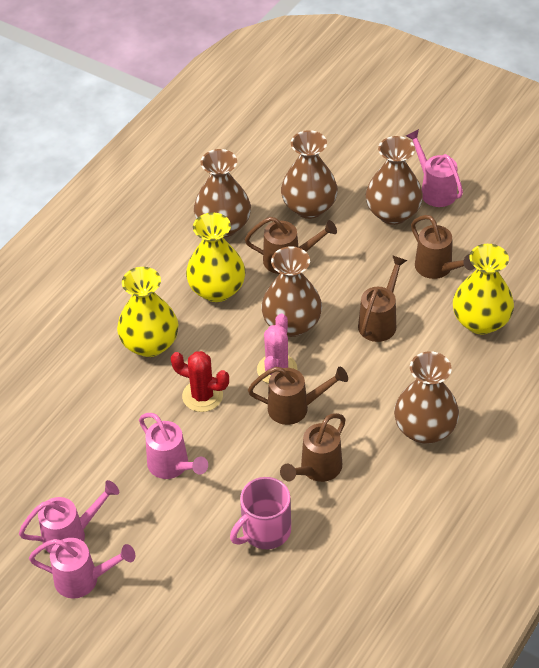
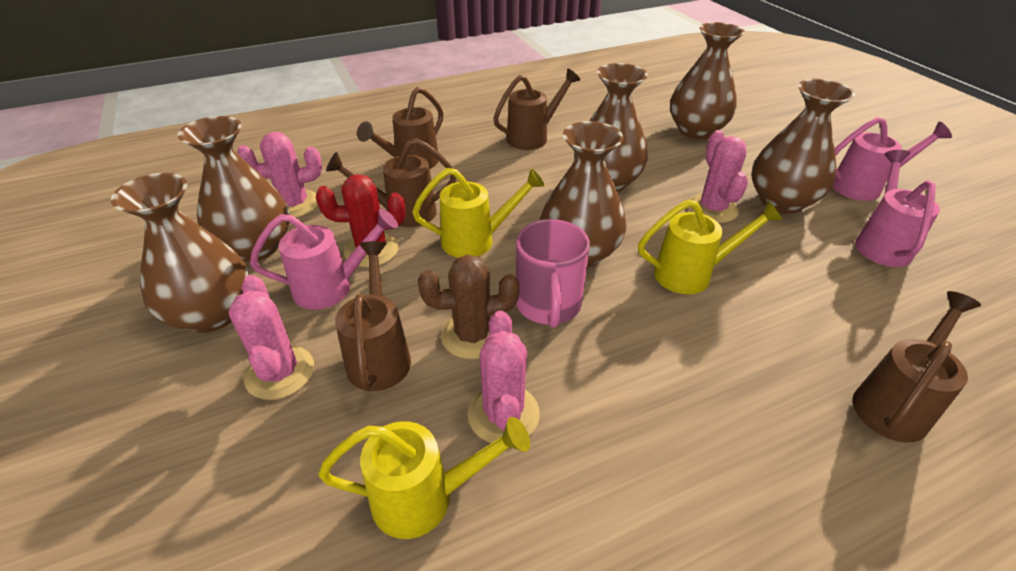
brown cactus: none = 0 -> [418,255,520,359] = 1
brown vase: [194,149,251,237] [261,246,322,337] [281,130,338,219] [366,136,423,225] [394,351,459,444] = 5 -> [110,173,249,333] [178,116,289,262] [540,121,626,268] [574,63,648,192] [670,22,745,139] [751,79,855,213] = 6
pink cactus: [257,313,297,384] = 1 -> [228,275,314,400] [237,132,322,218] [468,311,540,443] [689,130,748,223] = 4
pink watering can: [19,480,119,553] [29,538,135,598] [139,413,208,479] [406,129,463,207] = 4 -> [250,208,398,310] [832,117,952,201] [855,150,940,267] = 3
yellow vase: [117,267,178,357] [186,212,245,302] [453,244,514,335] = 3 -> none = 0
yellow watering can: none = 0 -> [318,417,530,539] [412,168,545,258] [638,200,783,294] = 3

